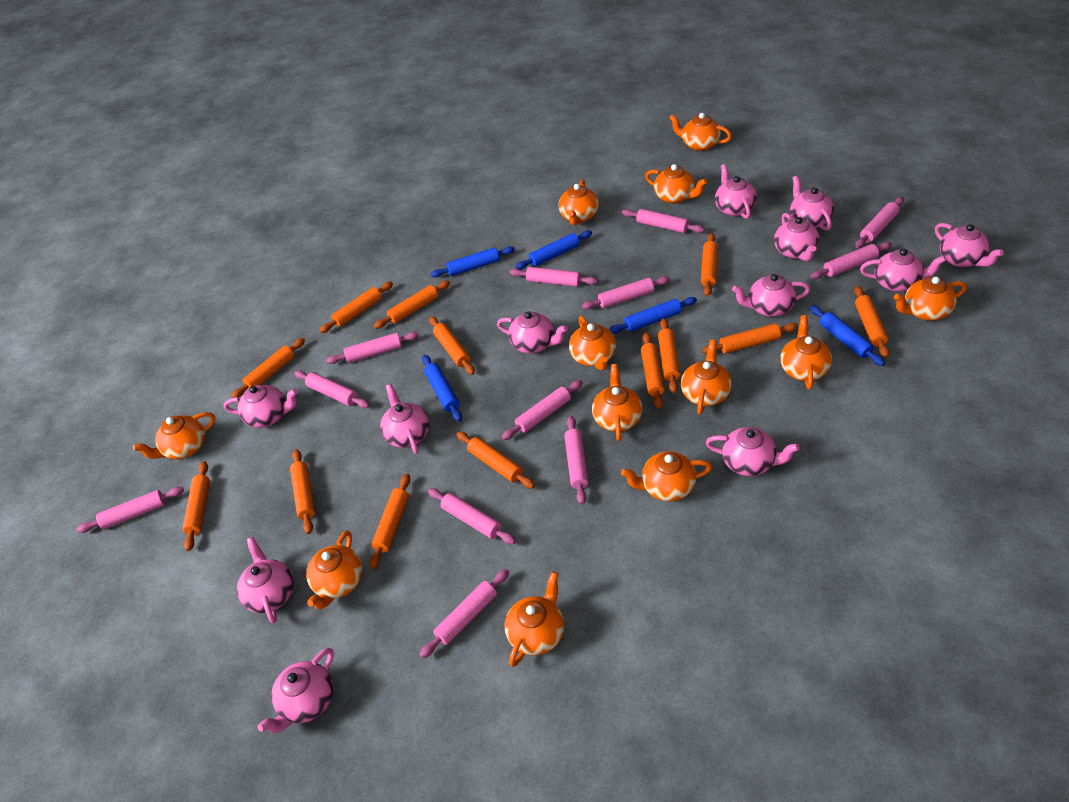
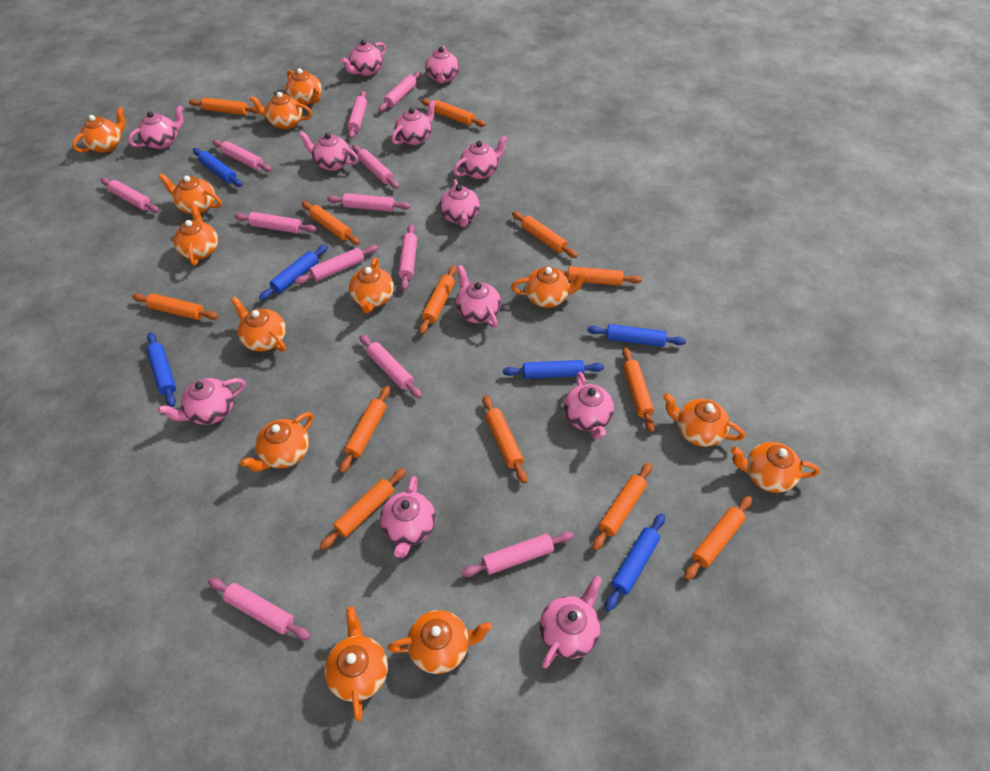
blue rolling pin: [422,355,462,422] [431,246,515,277] [515,230,592,270] [609,297,697,334] [810,305,885,366] = 5 -> [146,332,176,407] [193,148,242,187] [259,245,328,301] [503,360,604,379] [587,324,686,347] [605,513,665,611] = 6
orange teapot: [133,412,215,459] [306,530,362,609] [504,572,564,667] [558,180,599,225] [569,316,616,370] [592,364,642,441] [621,451,712,502] [645,164,707,204] [669,113,732,151] [681,340,732,415] [780,315,832,389] [894,277,967,321] = 12 -> [72,107,125,153] [159,173,222,214] [174,203,218,266] [231,297,286,352] [240,412,314,472] [250,92,312,129] [286,68,322,105] [324,607,388,721] [349,257,394,313] [388,610,492,674] [511,267,588,308] [663,393,745,447] [731,442,820,493] = 13

